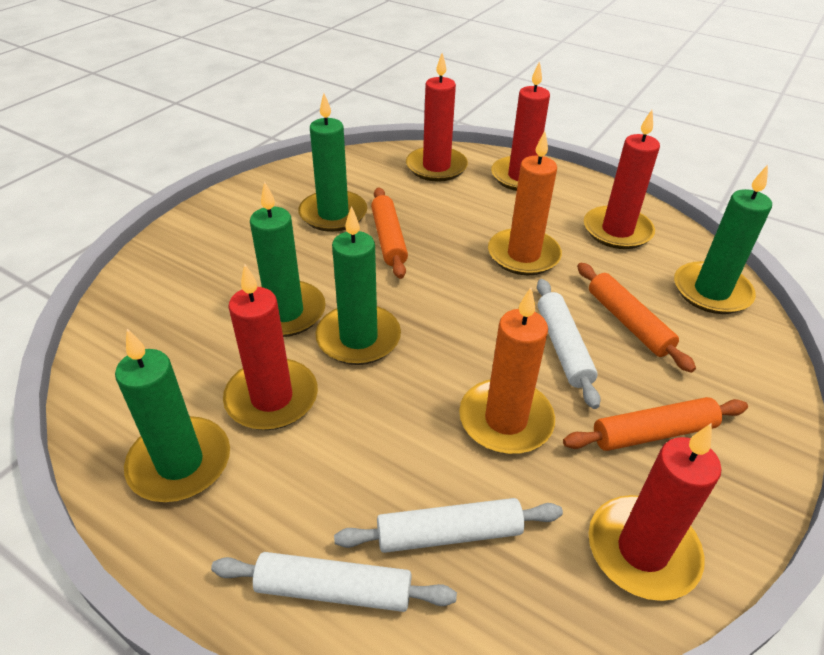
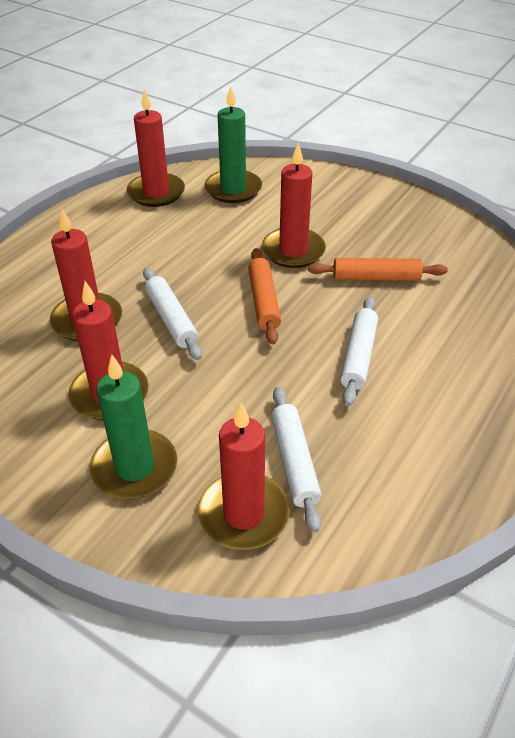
green candle: [115,329,230,502] [250,181,326,337] [298,93,367,232] [316,206,401,365] [674,165,772,314] = 5 -> [90,355,177,499] [205,86,262,203] = 2
orange candle: [459,287,555,454] [488,131,562,275] = 2 -> none = 0
orange rolling pin: [371,187,408,279] [563,397,748,451] [577,263,696,373] = 3 -> [248,248,281,344] [308,258,448,281] = 2

